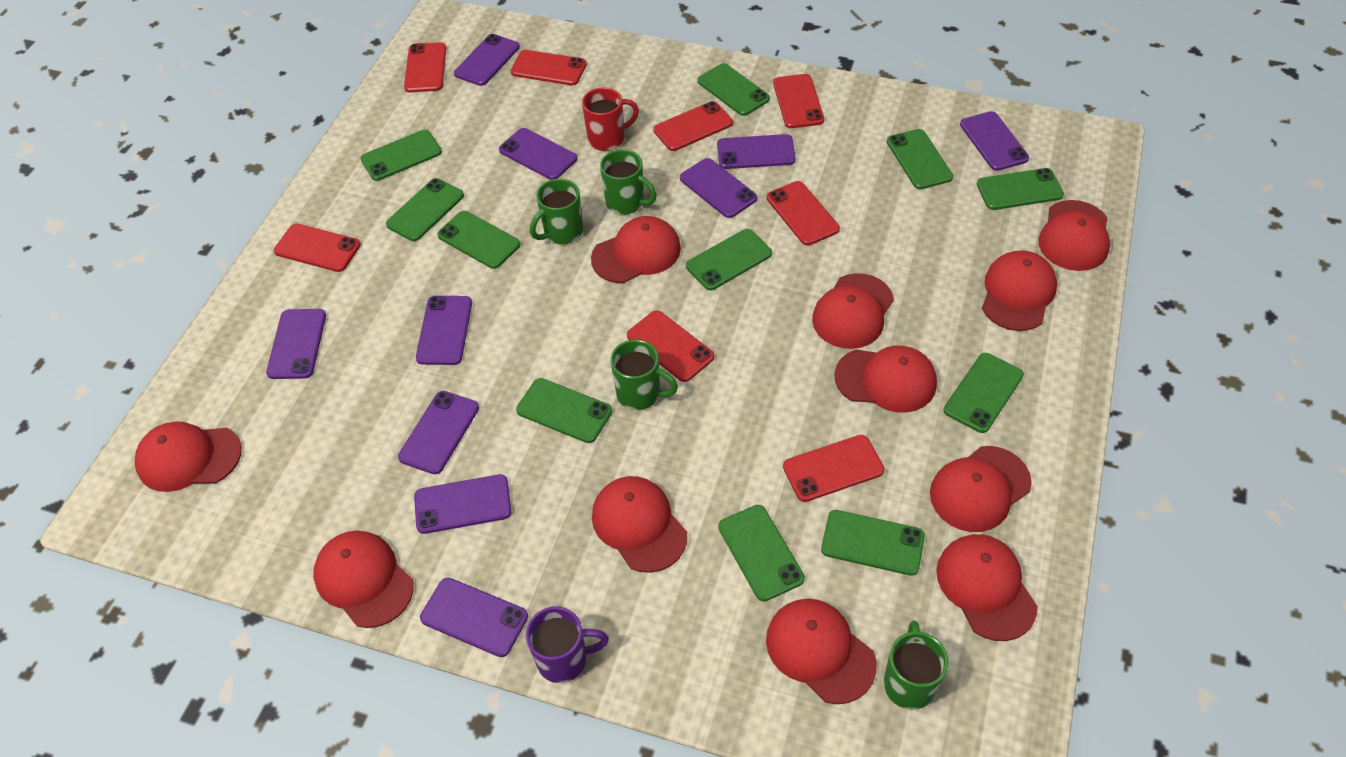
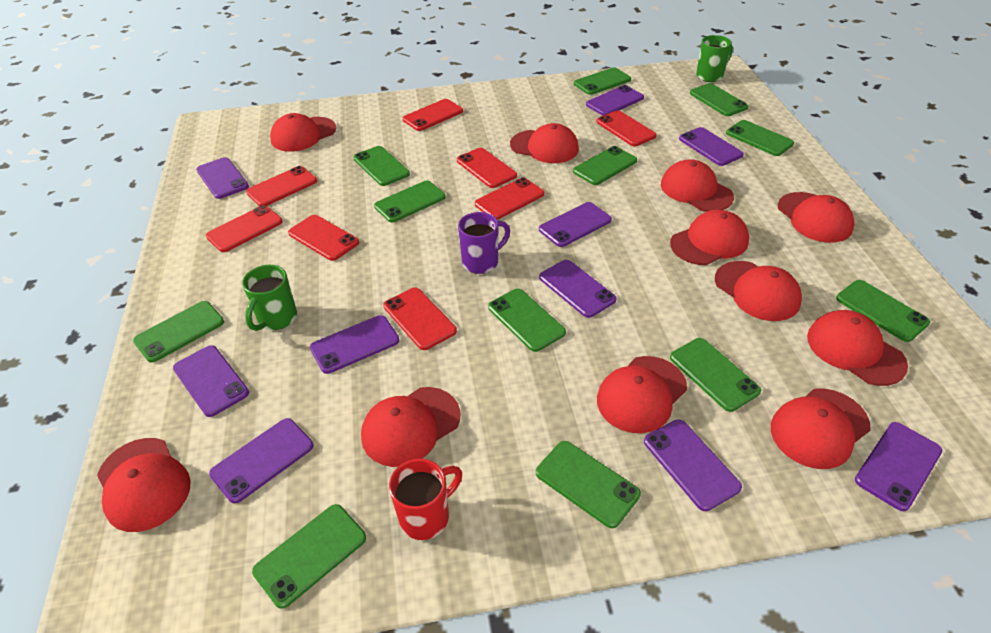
green mug: [530,179,583,245] [600,149,657,215] [610,340,678,410] [884,621,949,710] = 4 -> [242,265,297,331] [696,35,733,82] = 2
green phone: [360,130,442,181] [386,178,464,241] [437,211,520,269] [516,378,612,443] [686,229,772,290] [698,63,770,116] [718,505,805,602] [821,510,925,576] [887,129,953,189] [944,353,1024,433] [977,168,1064,210] = 11 -> [133,301,224,363] [252,504,366,609] [353,146,410,186] [374,181,446,222] [488,289,566,352] [536,441,641,528] [573,146,637,185] [574,68,631,95] [670,338,761,412] [690,83,748,116] [726,120,794,156] [836,280,930,342] = 12

